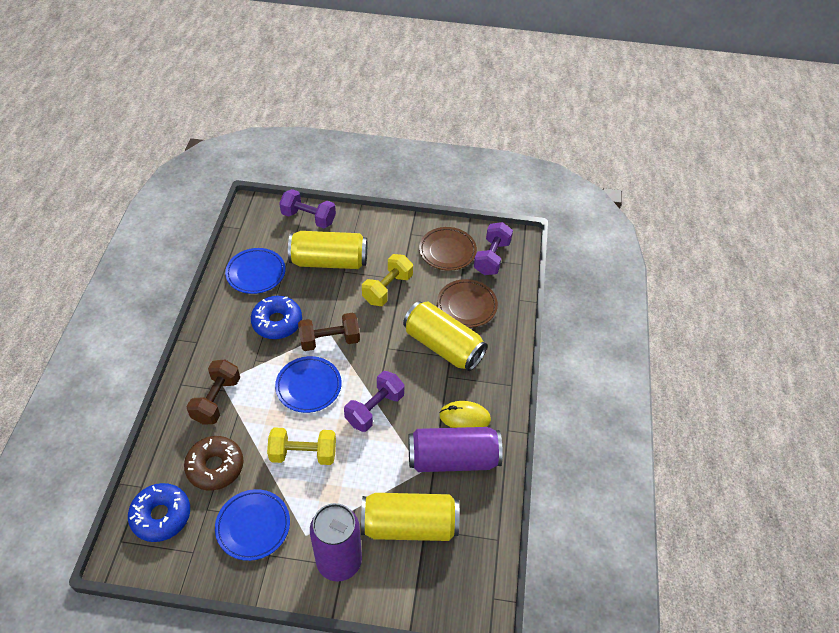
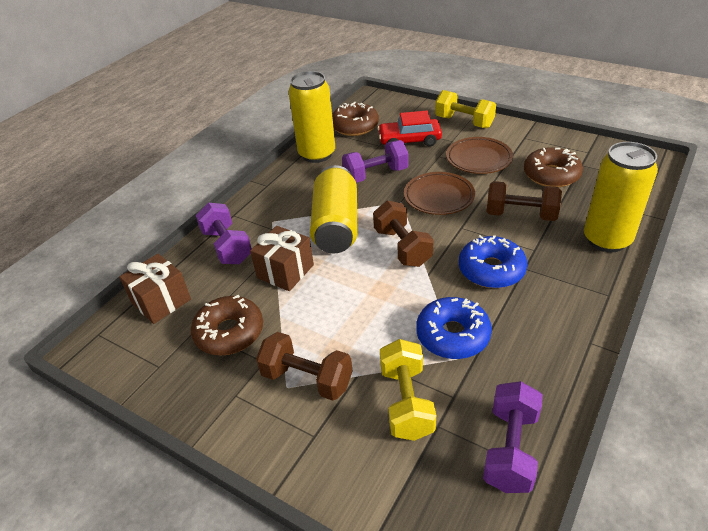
blue plate: [215,489,290,561] [225,248,285,294] [275,356,342,413] = 3 -> none = 0
brown donut: [184,436,243,491] = 1 -> [191,294,263,355] [332,102,379,136] [524,147,583,187] = 3
brown dumbbell: [186,360,240,424] [298,313,360,351] = 2 -> [256,332,353,401] [373,201,434,267] [486,181,562,221] = 3
brown gift: none = 0 -> [119,254,191,324] [250,226,314,291] = 2
purple can: [310,503,362,582] [409,427,503,472] = 2 -> none = 0
red car: none = 0 -> [377,111,442,147] = 1
yellow mouse: [439,401,491,428] = 1 -> none = 0

